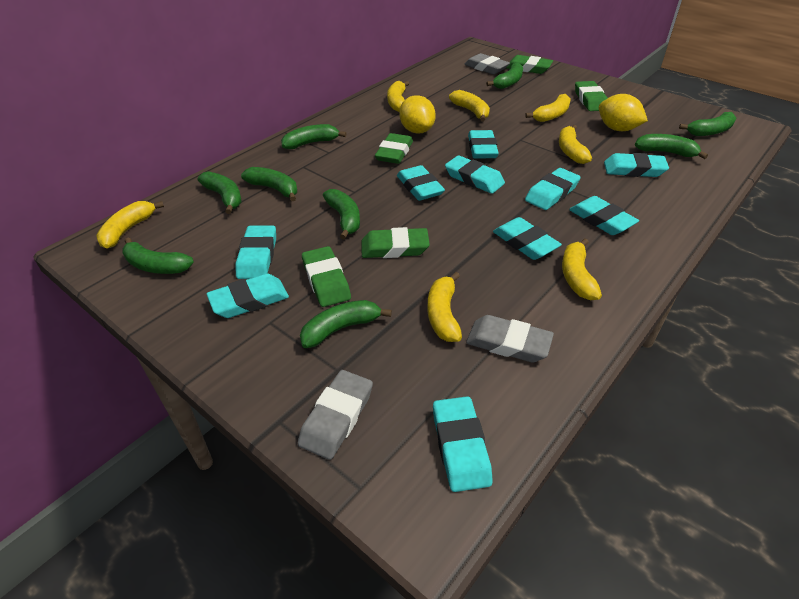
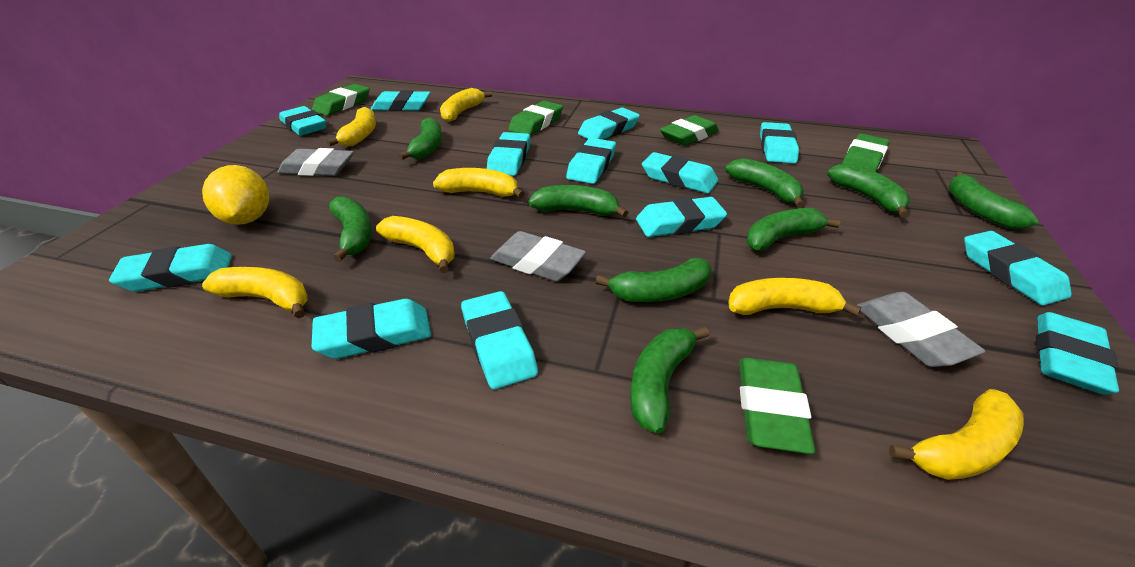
turquoise eraser: [207,273,289,318] [235,226,276,279] [397,165,445,201] [433,396,493,492] [445,155,505,194] [468,130,499,159] [493,217,562,260] [525,168,581,210] [569,196,639,235] [604,153,669,177] = 10 -> [109,244,232,292] [279,106,326,136] [312,299,431,359] [371,90,430,111] [461,291,538,389] [487,132,530,176] [566,138,616,184] [578,107,640,140] [636,197,727,237] [642,152,718,194] [760,122,799,163] [964,231,1072,306] [1036,312,1119,394] = 13
yellow lemon: [399,95,436,134] [599,94,648,131] = 2 -> [202,165,269,225] = 1

